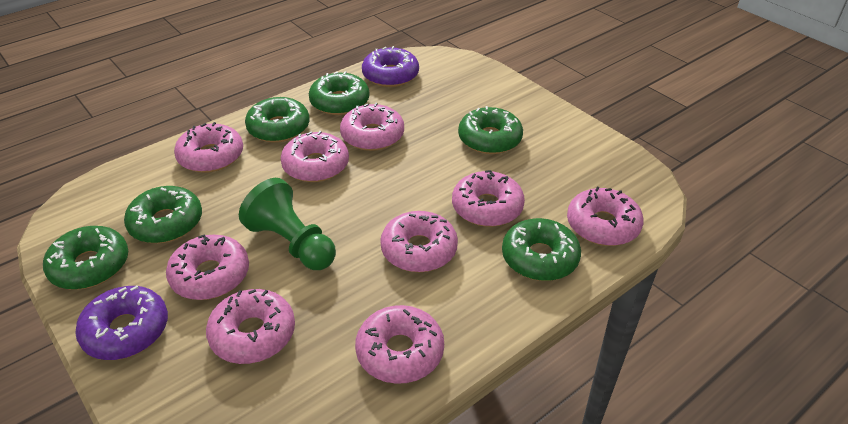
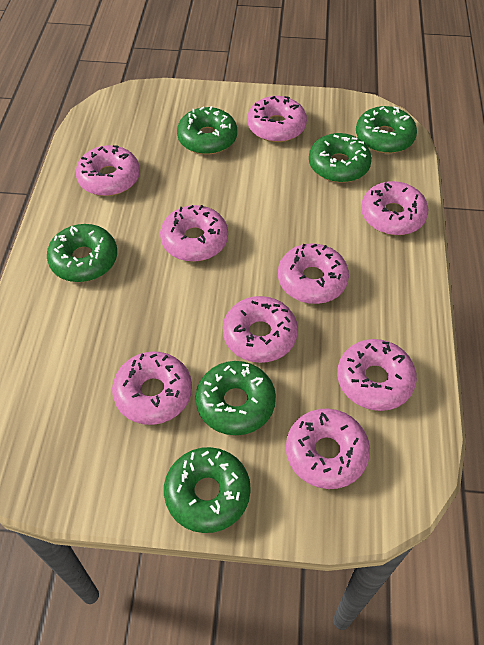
green pawn: [239,178,336,270] = 1 -> none = 0
purple donut: [75,286,168,360] [362,46,419,87] = 2 -> none = 0

